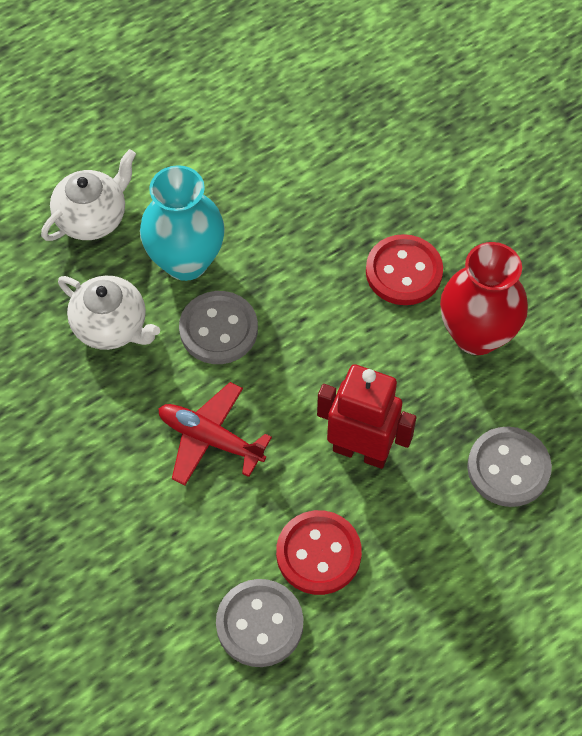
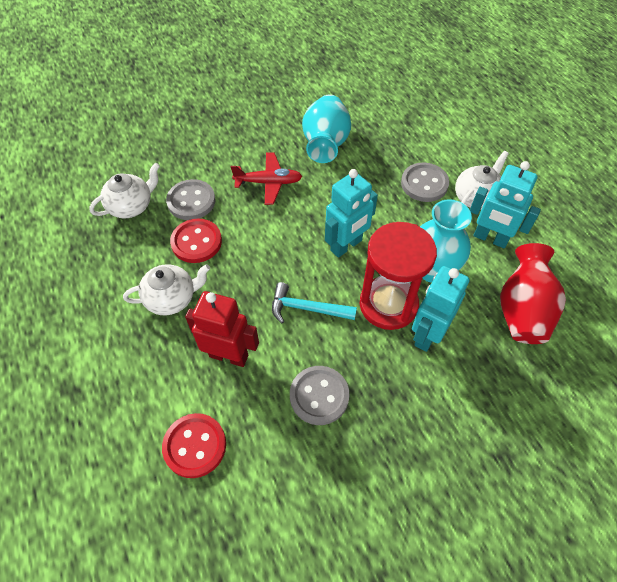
red hourglass: none = 0 -> [360,222,437,330] = 1
turquoise hammer: none = 0 -> [272,282,357,323] = 1
turquoise robot: none = 0 -> [325,169,378,258] [412,266,470,352] [470,161,541,248] = 3
turquoise vase: [140,165,225,281] = 1 -> [302,95,351,163] [420,199,472,283] = 2
white teapot: [41,149,136,241] [58,276,160,350] = 2 -> [89,163,160,218] [123,264,210,315] [455,151,509,210] = 3

